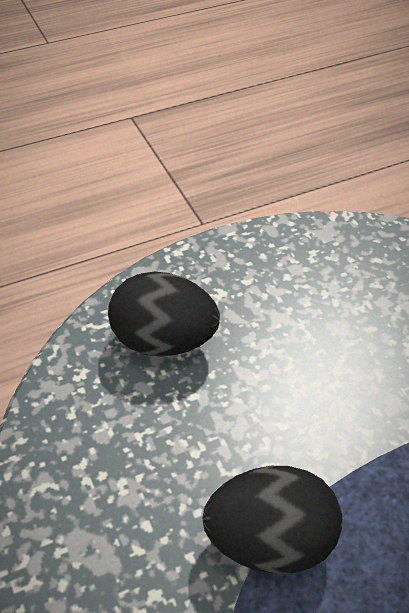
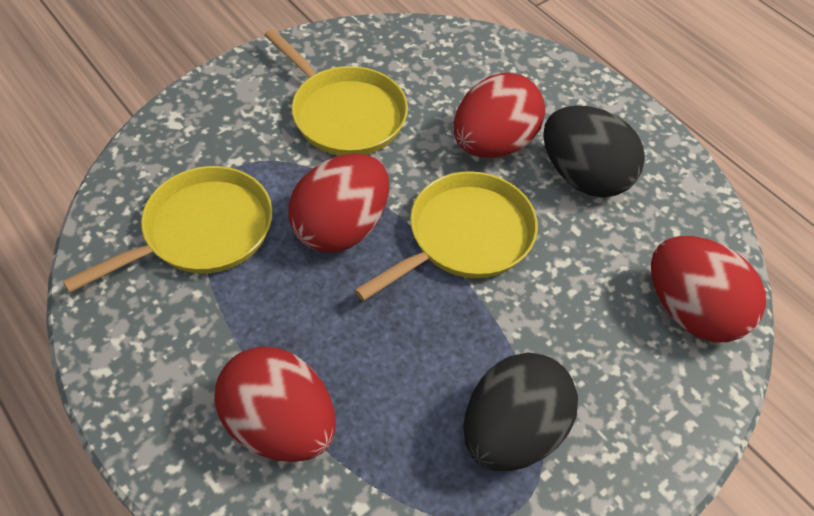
red egg: none = 0 -> [215,346,336,462] [288,154,389,253] [454,72,545,158] [651,236,766,342] = 4
yellow pan: none = 0 -> [62,166,272,293] [264,29,408,155] [354,171,538,301] = 3

